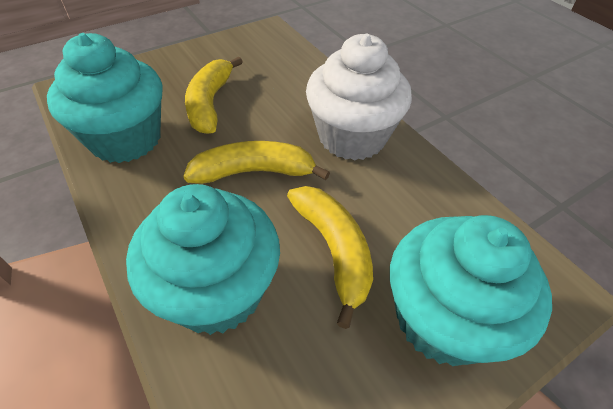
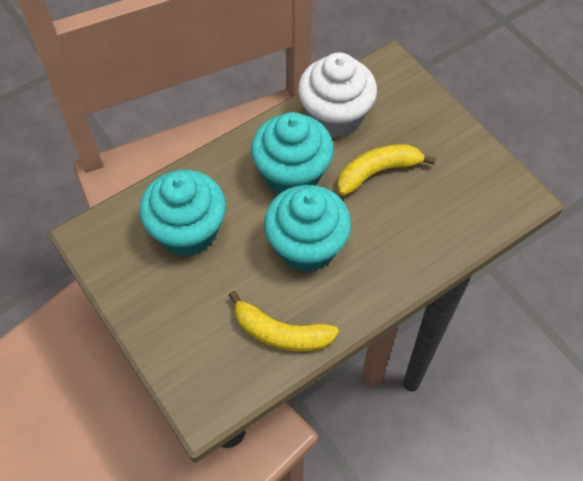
yellow banana: [183,141,330,184] [185,56,243,134] [287,186,373,329] = 3 -> [229,291,339,352] [338,144,436,196] = 2

